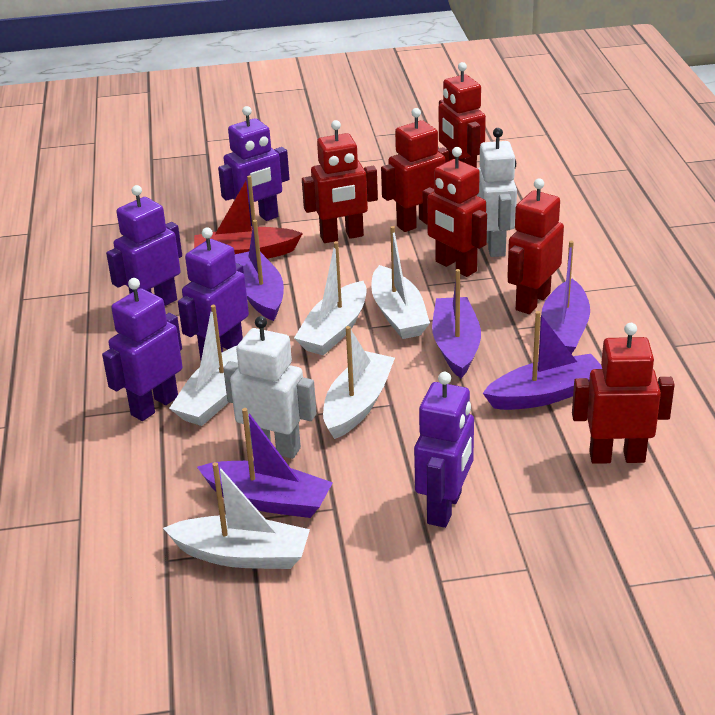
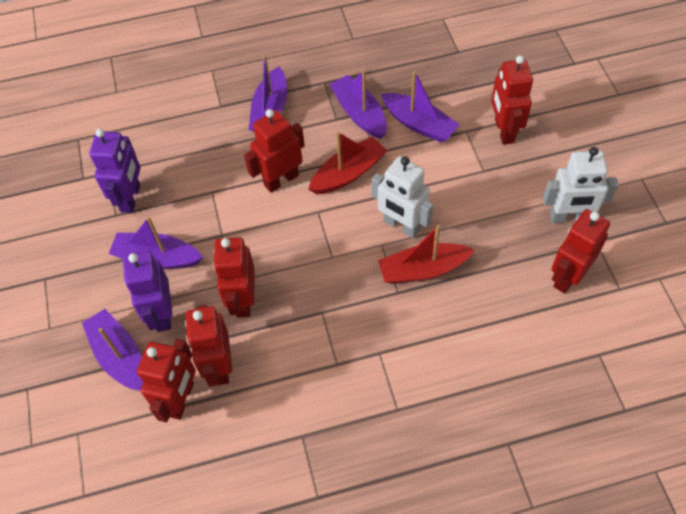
purple robot: [102,278,183,421] [106,185,182,306] [178,228,249,360] [218,106,290,226] [414,372,474,528] = 5 -> [89,129,140,213] [123,251,172,332] = 2
red boat: [194,175,303,259] = 1 -> [308,131,387,194] [378,225,475,284] = 2
white boat: [163,462,310,569] [169,305,238,426] [294,241,367,355] [323,326,395,439] [371,226,430,339] = 5 -> none = 0

